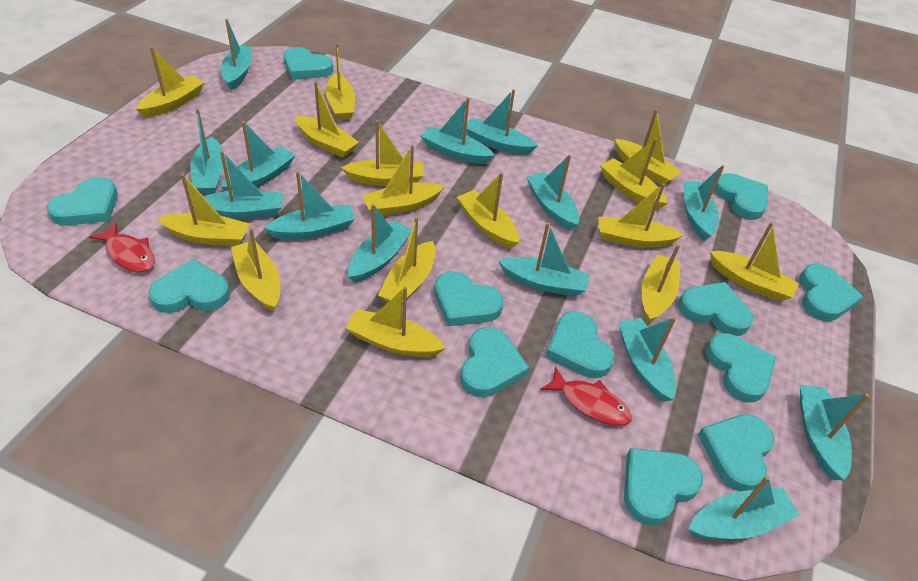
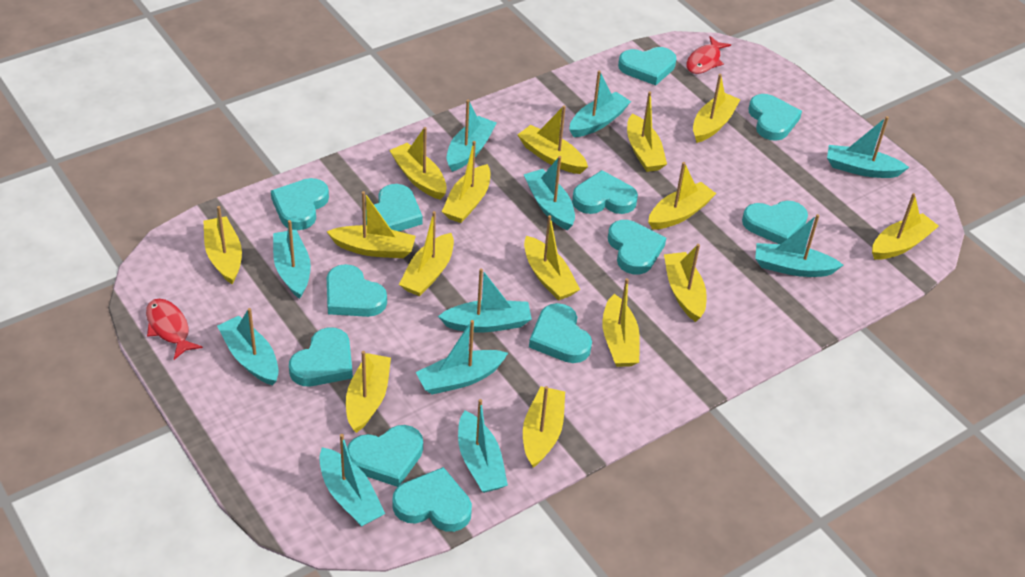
turquoise boat: [190,109,225,195] [203,151,283,219] [221,19,252,90] [221,121,295,191] [264,171,355,240] [348,204,412,283] [421,98,495,164] [466,89,538,155] [498,222,590,296] [526,154,580,230] [618,317,676,402] [683,165,724,241] [688,476,800,539] [800,385,870,481] = 14 -> [217,308,279,386] [273,220,311,299] [319,434,385,527] [416,320,508,395] [438,268,532,332] [447,100,497,172] [458,399,508,493] [524,156,575,230] [569,70,631,137] [755,214,843,277] [827,116,910,178] = 11

